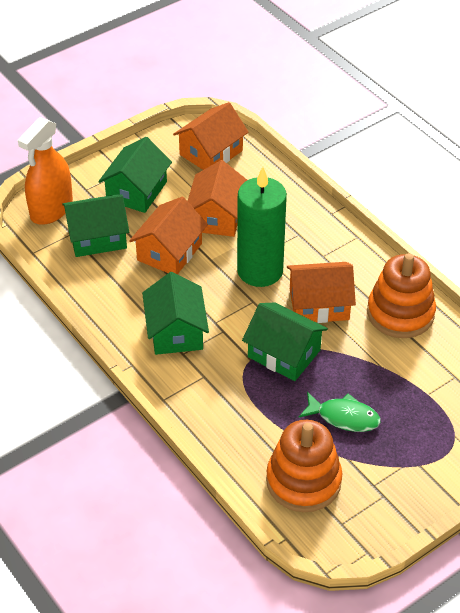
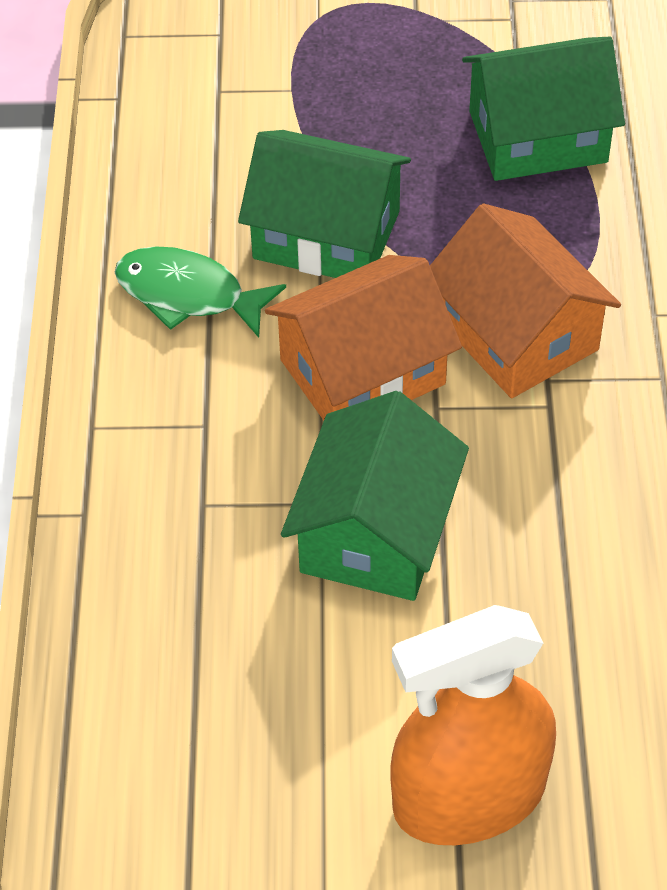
green candle: [237,167,287,287] = 1 -> none = 0
green house: [62,194,129,257] [98,137,172,213] [142,272,209,355] [242,302,328,381] = 4 -> [238,130,411,278] [281,391,469,601] [462,37,625,181] = 3
orange house: [129,197,208,274] [173,102,249,170] [188,160,247,237] [287,262,356,323] = 4 -> [265,255,462,420] [430,203,621,398] = 2
orange stacking toy: [266,420,343,512] [367,253,436,338] = 2 -> none = 0

